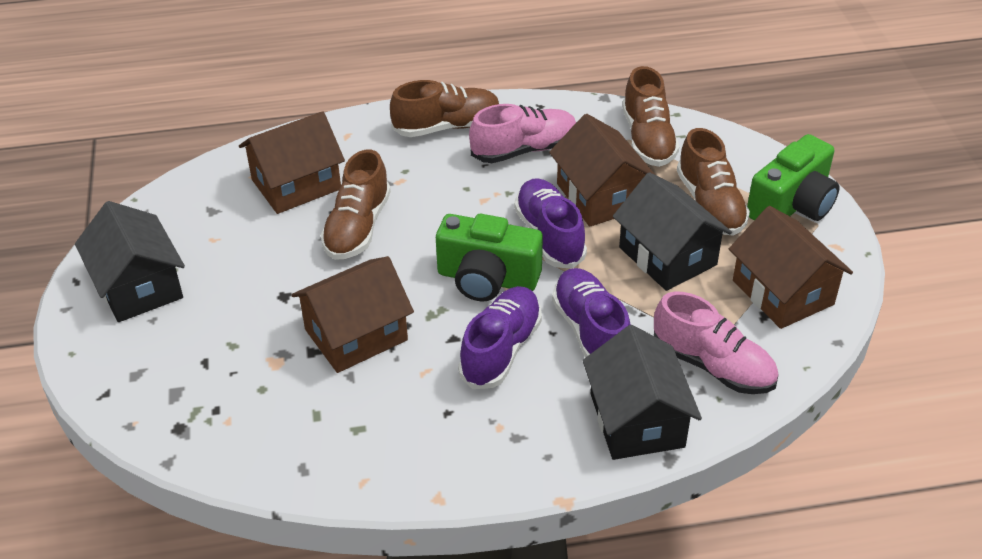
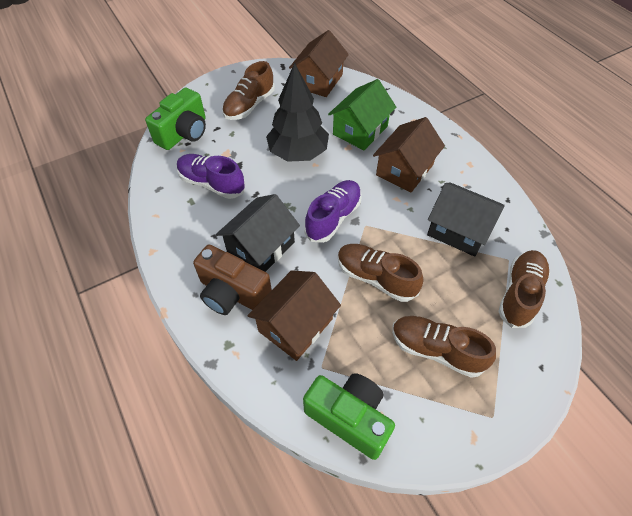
black house: [75,201,185,322] [583,325,702,460] [613,172,732,291] = 3 -> [216,194,300,272] [427,182,505,257] = 2
black tree: none = 0 -> [266,63,329,162] = 1
brown camera: none = 0 -> [193,245,272,315] = 1
brown house: [239,111,345,214] [291,256,414,373] [549,114,655,227] [729,206,853,329] = 4 -> [248,270,341,361] [289,30,349,97] [373,117,445,192] = 3
green house: none = 0 -> [328,79,396,150] = 1
pink shoe: [469,104,576,163] [654,292,778,394] = 2 -> none = 0
purple shoe: [458,286,542,389] [514,178,587,269] [552,268,631,358] = 3 -> [177,154,245,199] [304,180,362,243] = 2

